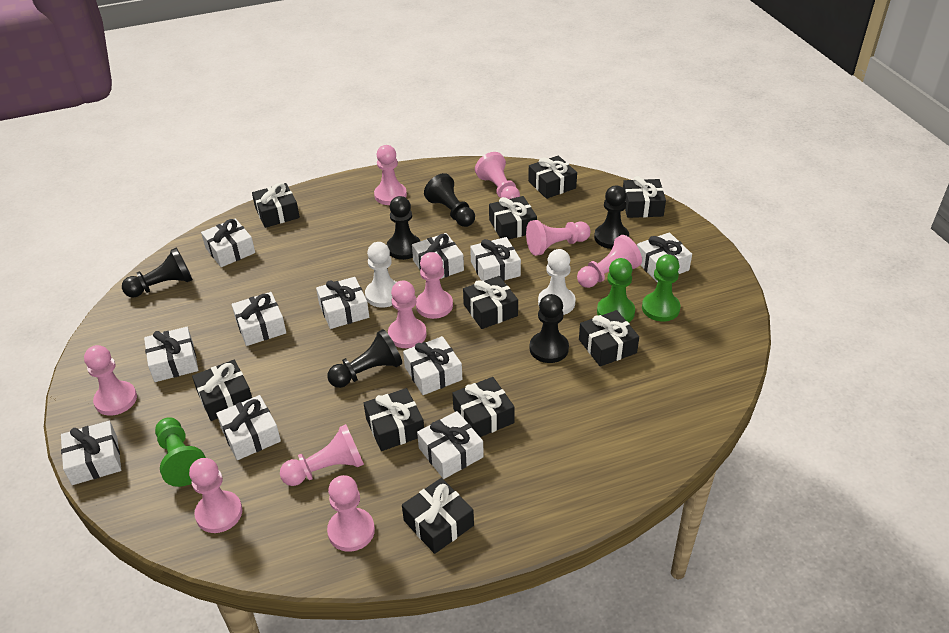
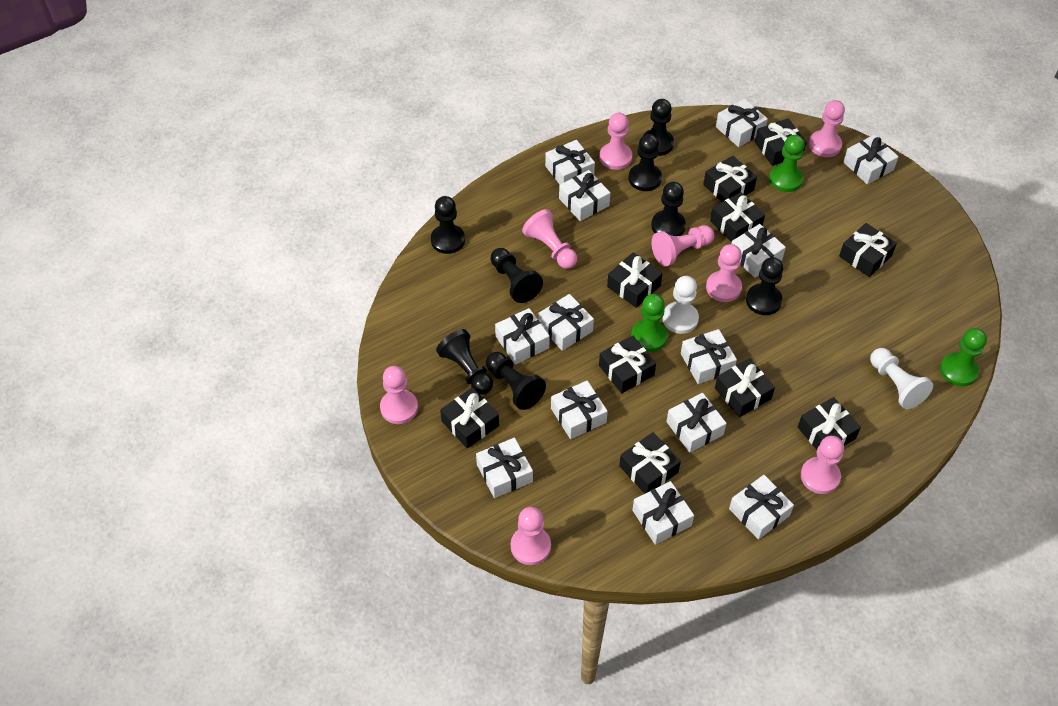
black pawn: [122,248,193,297] [327,329,402,388] [387,196,420,260] [424,173,475,227] [530,294,569,363] [594,186,629,249] = 6 -> [431,196,465,254] [436,329,493,395] [486,352,546,410] [490,248,543,303] [629,134,662,191] [643,99,674,156] [651,182,686,236] [746,257,783,315] = 8
pink pawn: [84,345,137,416] [189,458,242,533] [280,424,364,486] [327,475,375,552] [374,145,407,205] [388,281,427,348] [416,252,453,319] [475,152,520,199] [526,220,591,256] [577,235,642,288] = 10 -> [380,366,418,424] [511,507,551,565] [522,209,577,269] [599,113,632,170] [651,225,714,267] [706,244,742,302] [801,436,844,494] [809,100,845,157] = 8
white gift: [61,421,121,485] [144,327,198,382] [201,218,255,267] [216,395,281,460] [232,292,286,346] [316,277,369,329] [403,336,462,395] [412,233,464,279] [417,411,484,479] [470,237,521,281] [637,232,692,282] = 11 -> [476,438,533,498] [495,308,550,365] [538,294,594,351] [545,140,595,185] [551,380,608,439] [559,170,610,221] [632,481,694,545] [666,393,727,453] [681,329,737,384] [716,99,768,147] [729,475,794,540] [731,224,786,278] [843,135,899,184] = 13

